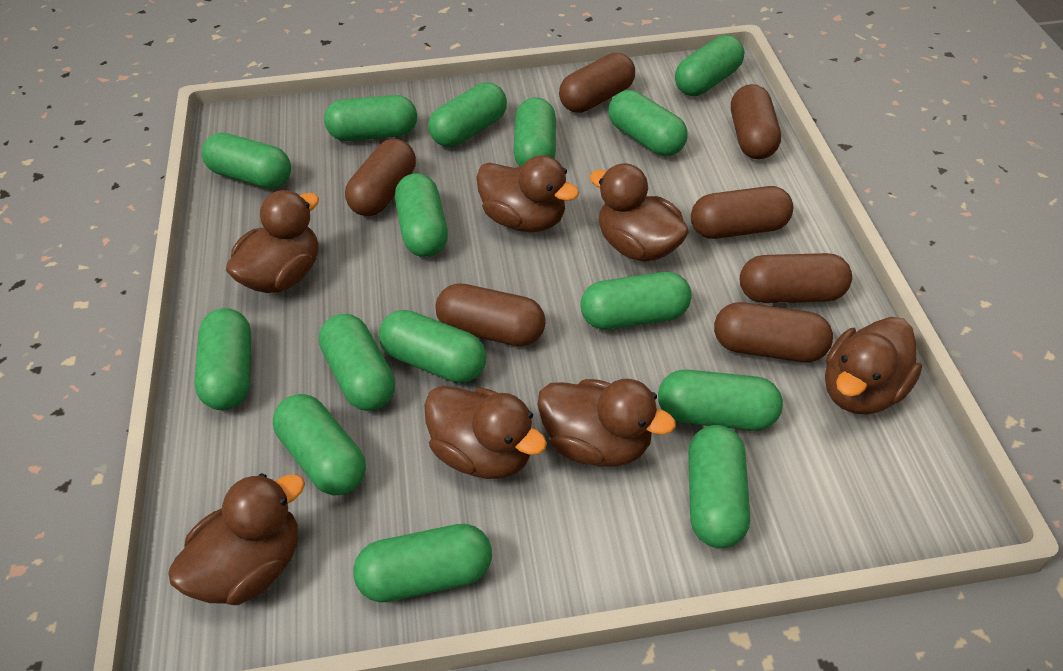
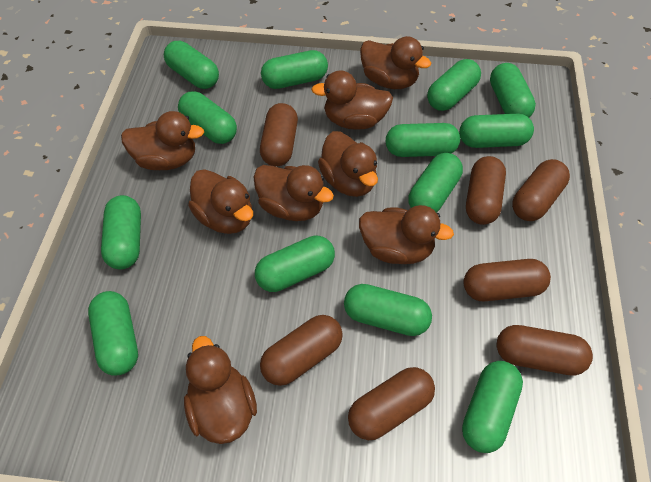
brown duck: [168,473,305,605] [226,190,319,293] [424,386,547,479] [476,155,579,232] [537,379,676,467] [589,163,689,262] [825,317,922,414] = 7 -> [121,111,204,170] [184,336,257,444] [188,169,253,234] [253,165,334,221] [311,70,393,130] [318,131,378,197] [359,205,454,264] [360,36,431,89] = 8
green capsule: [195,308,251,410] [202,133,291,188] [273,394,366,496] [319,314,395,411] [324,95,417,141] [353,524,492,602] [379,310,486,383] [395,173,448,257] [428,82,507,147] [513,97,556,166] [580,272,692,330] [609,90,688,156] [658,370,783,431] [675,35,744,96] [688,425,750,548] = 15 -> [88,291,138,376] [101,195,141,269] [164,41,219,89] [178,91,237,144] [255,235,335,292] [261,50,328,89] [344,284,432,336] [386,123,460,157] [408,153,463,213] [427,59,481,111] [459,114,534,148] [462,361,523,453] [490,63,536,117] = 13

